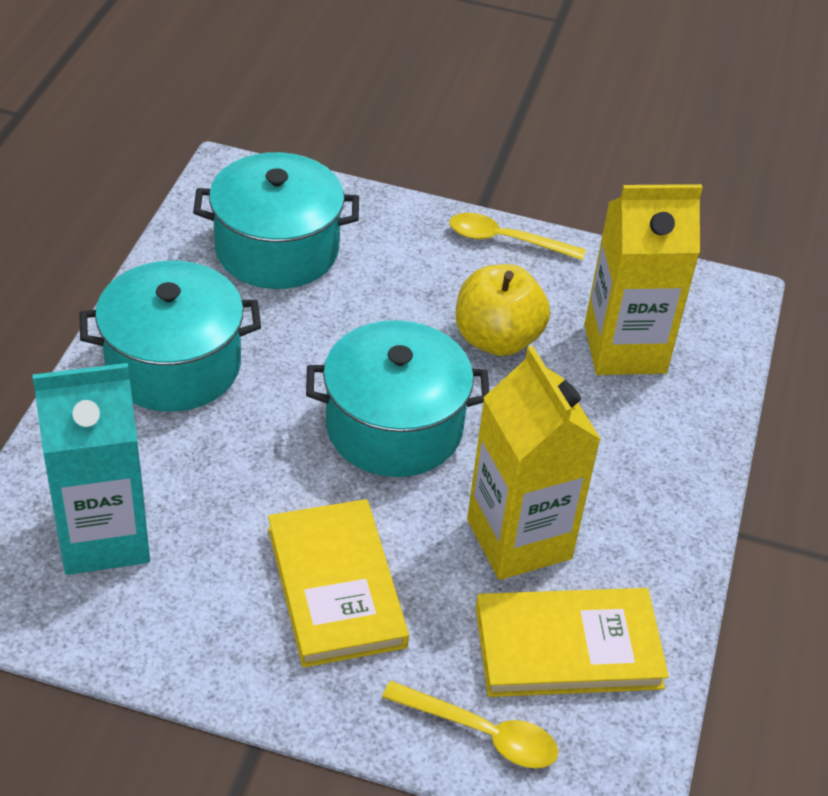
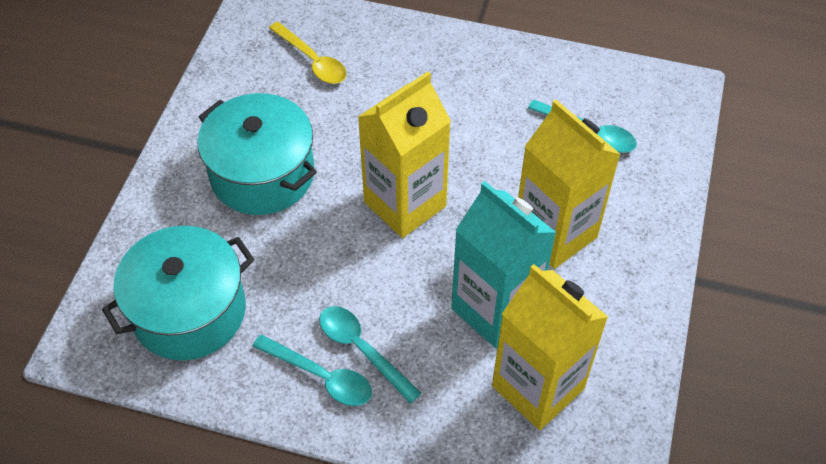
turquoise pot: [80,261,261,412] [193,152,359,289] [306,320,489,477] = 3 -> [102,226,254,360] [197,93,317,215] = 2
turquoise spoon: none = 0 -> [252,334,372,406] [319,306,422,404] [528,99,637,153] = 3
yellow apple: [456,264,550,356] = 1 -> none = 0
yellow book: [268,499,409,668] [476,588,669,697] = 2 -> none = 0
yellow carton: [467,346,601,580] [584,184,703,375] = 2 -> [358,72,451,238] [492,264,608,430] [518,100,621,269] = 3
yellow spoon: [382,681,558,769] [450,213,586,260] = 2 -> [269,22,347,84] = 1

